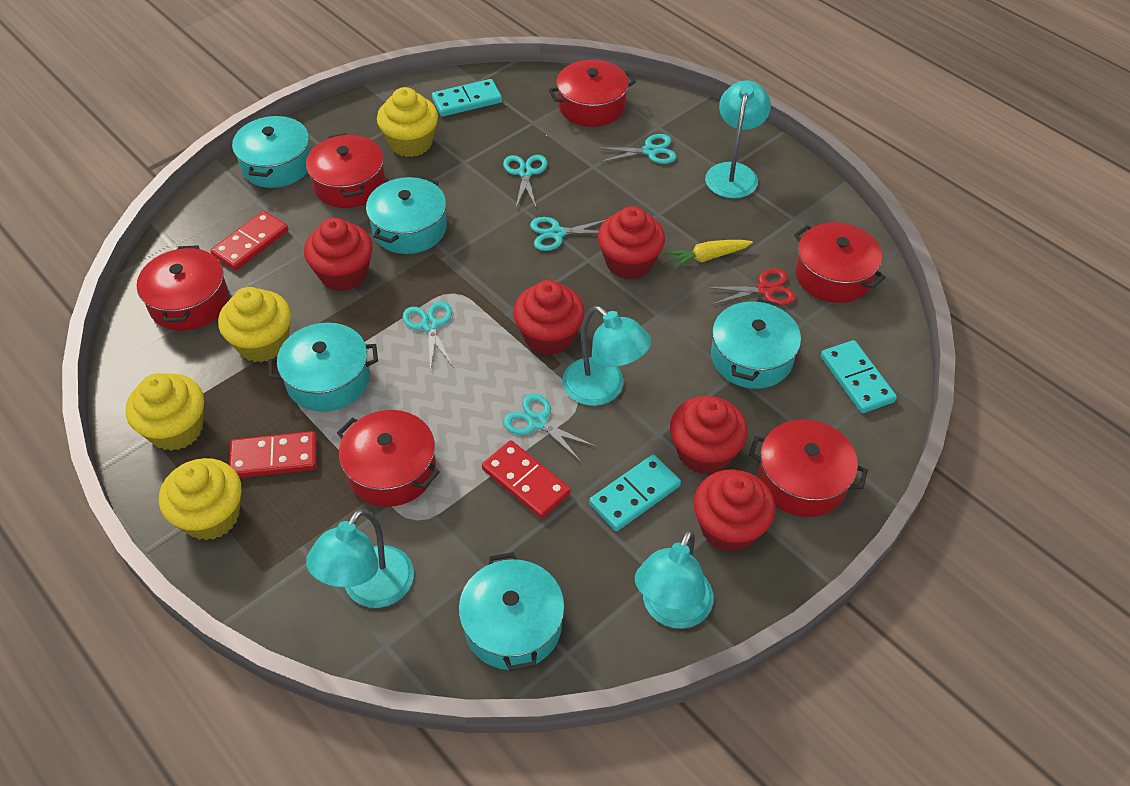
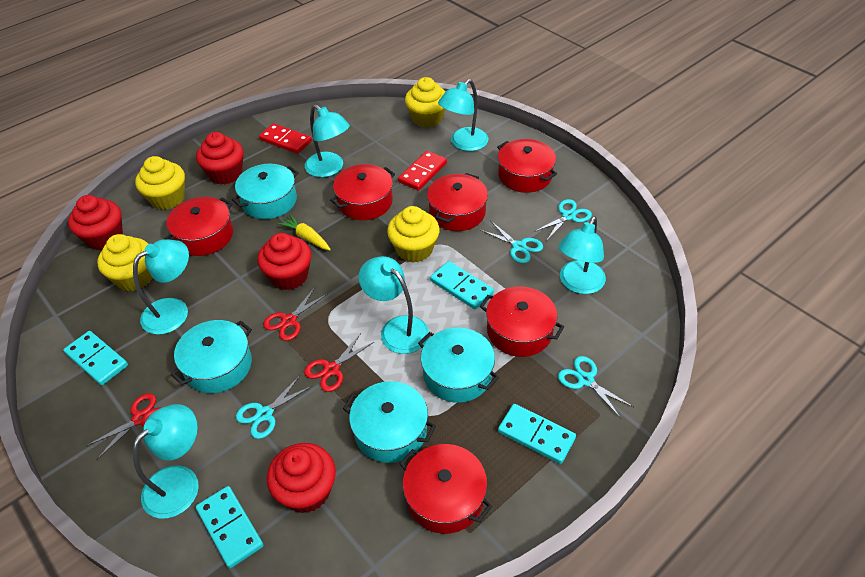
red cupcake: [304,218,373,291] [513,280,585,355] [598,206,665,280] [670,396,748,475] [693,469,775,552] = 5 -> [68,195,123,250] [196,132,243,184] [257,233,311,290] [267,443,336,513] = 4
red domino: [210,211,289,271] [229,431,317,478] [482,440,571,518] = 3 -> [259,123,312,154] [398,151,447,191] = 2
red scissors: [706,269,796,305] = 1 -> [86,393,161,460] [263,287,328,341] [304,333,374,392] = 3
turquoise domino: [432,79,502,117] [589,455,681,531] [821,340,897,413] = 3 -> [63,331,128,385] [196,486,263,568] [430,261,494,309] [498,404,576,464] = 4
turquoise lamp: [306,509,414,608] [562,306,651,406] [635,530,714,629] [705,80,771,198] = 4 -> [133,239,189,335] [133,404,199,519] [305,105,350,177] [359,256,429,354] [438,79,488,151] [558,216,606,294] = 6
turquoise pot: [232,114,311,188] [268,322,378,412] [366,176,447,254] [459,552,565,671] [711,298,801,389] = 5 -> [171,320,252,393] [232,164,298,219] [343,381,436,463] [418,328,499,403] = 4
turquoise scissors: [402,301,454,372] [503,155,547,209] [503,394,597,462] [530,217,605,251] [598,134,676,164] = 5 -> [236,376,312,439] [480,220,543,263] [534,199,592,241] [558,356,633,418] = 4

